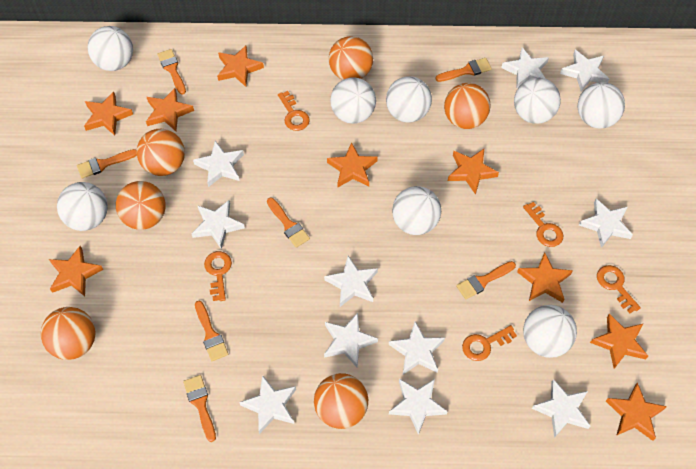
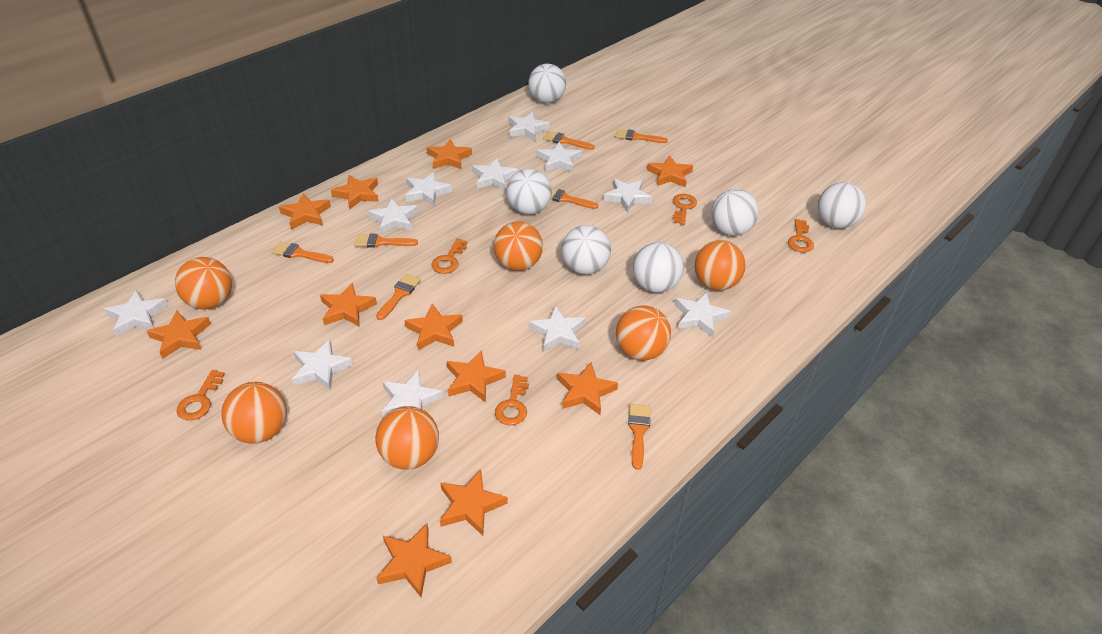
orange star: [49,246,103,296] [84,92,133,135] [146,88,194,131] [217,45,264,87] [327,142,378,187] [448,149,499,195] [517,252,573,303] [590,314,648,369] [606,382,667,441] = 9 -> [147,310,211,359] [279,193,331,230] [320,283,377,326] [331,175,379,209] [376,524,452,597] [404,304,463,350] [427,139,472,169] [440,470,508,536] [447,350,506,403] [557,362,618,415] [647,155,693,187] = 11
white ball: [57,182,108,231] [88,26,133,71] [330,77,376,124] [386,76,432,123] [392,186,441,235] [514,78,561,124] [523,305,577,358] [578,82,625,128] = 8 -> [506,168,552,214] [528,64,566,103] [562,225,611,275] [633,242,684,293] [711,189,759,236] [818,182,866,228] = 6

